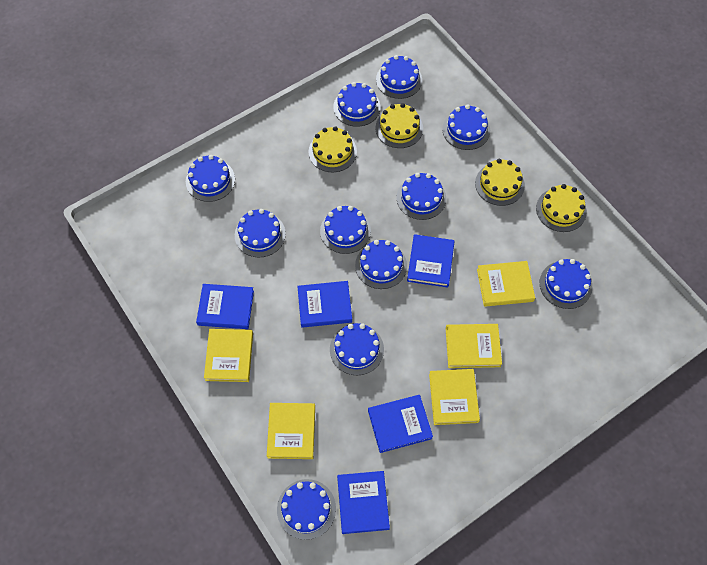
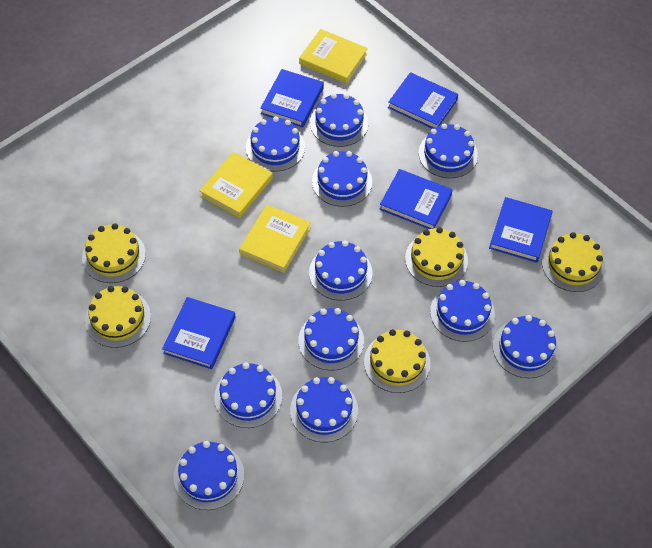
yellow book: [204,329,253,382] [267,403,315,459] [429,369,480,425] [446,324,502,368] [477,261,535,307] = 5 -> [200,152,273,218] [239,205,311,273] [299,29,368,84] = 3
yellow cake: [309,126,357,172] [375,103,423,148] [475,159,525,206] [536,184,587,232] = 4 -> [82,223,146,283] [85,286,151,348] [364,329,430,393] [405,227,468,287] [542,232,605,292] = 5

